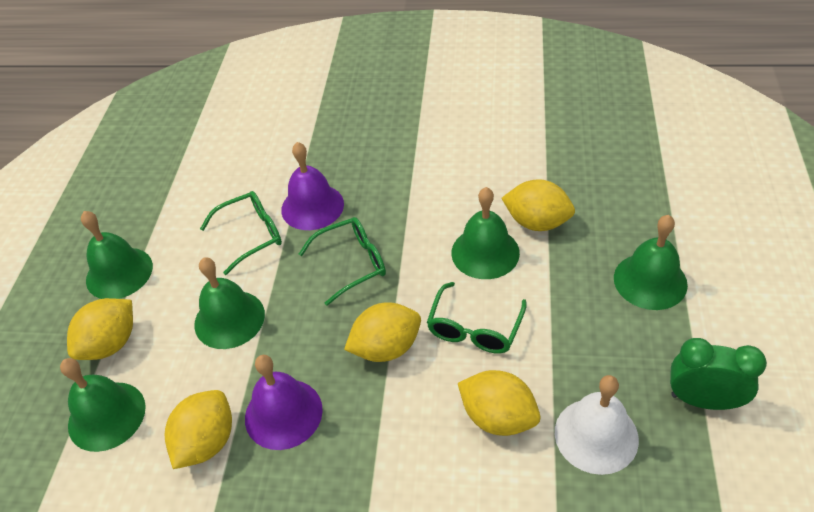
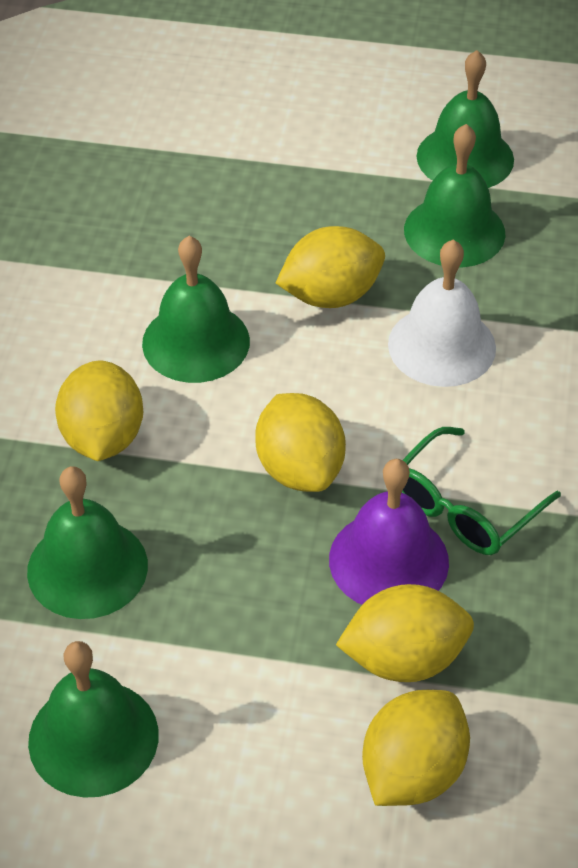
green clock: [670,338,767,410] = 1 -> none = 0
green glasses: [200,191,282,275] [299,217,386,306] [427,282,527,354] = 3 -> [402,427,561,555] = 1
purple bell: [245,355,323,450] [281,142,344,230] = 2 -> [329,459,449,605] = 1

